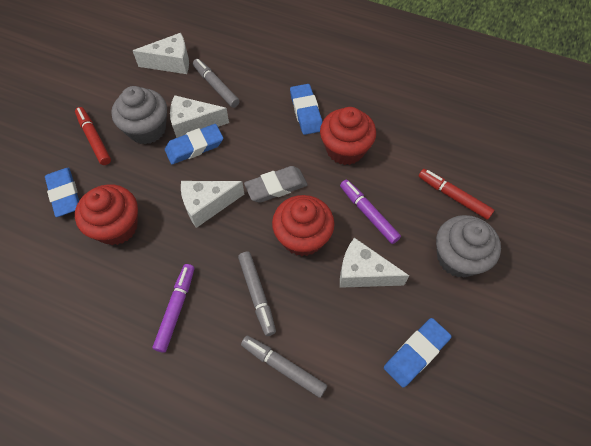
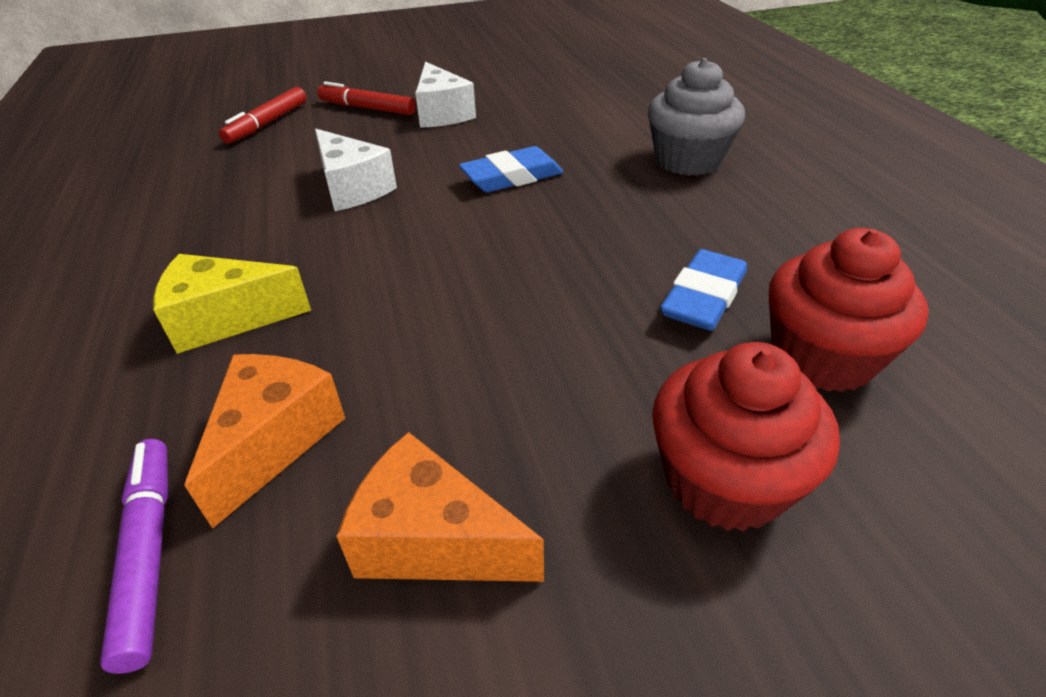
blue eraser: [45,168,79,217] [165,124,223,164] [290,84,322,135] [384,318,451,387] = 4 -> [459,146,563,192] [660,249,747,331] = 2
grey cupcake: [111,86,167,144] [436,215,501,278] = 2 -> [648,58,745,176] = 1
grey eraser: [244,166,307,203] = 1 -> none = 0
grey marker: [193,59,240,108] [238,252,276,336] [241,336,327,398] = 3 -> none = 0
orange cheese: none = 0 -> [184,354,345,529] [336,432,544,582] = 2
purple marker: [153,264,194,353] [340,179,401,244] = 2 -> [100,439,168,674] = 1
red cupcake: [75,184,138,245] [272,195,335,256] [320,107,376,165] = 3 -> [652,342,840,531] [769,228,929,392] = 2
white cheese: [133,33,189,74] [170,95,229,138] [181,181,244,228] [340,238,409,288] = 4 -> [315,128,397,211] [415,62,476,128] = 2
yellow cheese: none = 0 -> [153,254,311,354] = 1

